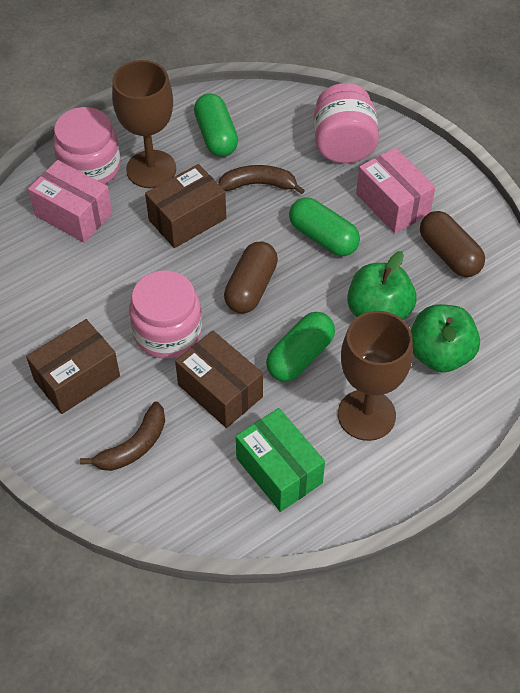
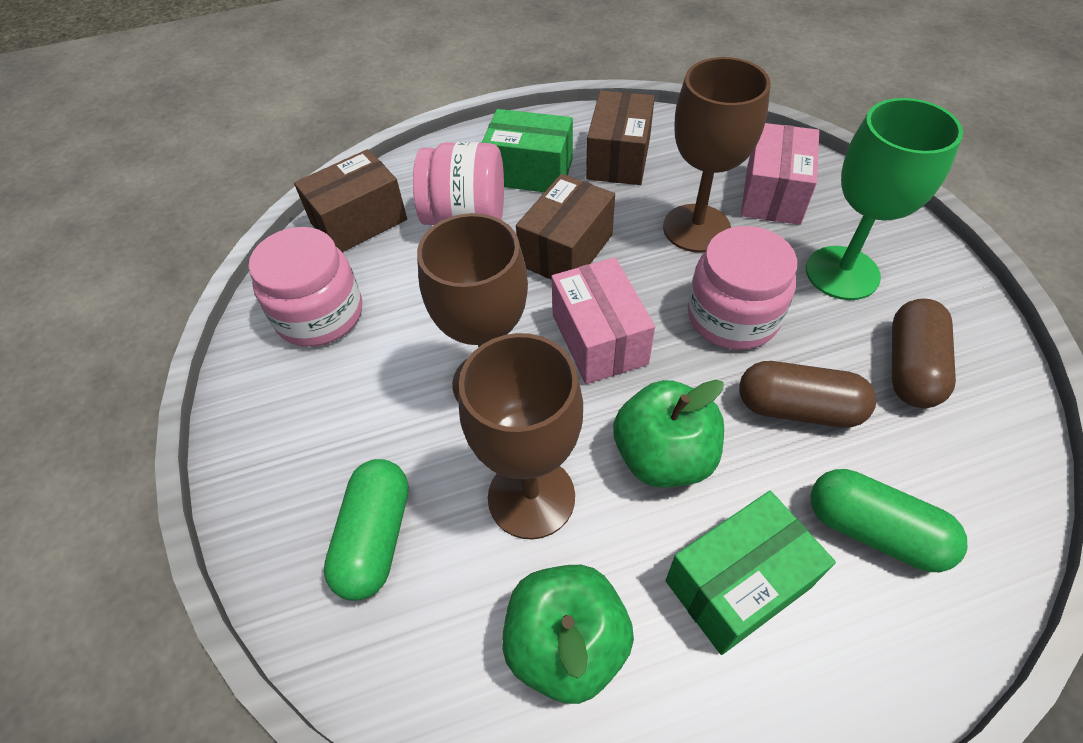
brown banana: [80,401,165,471] [218,165,305,194] = 2 -> none = 0
brown goblet: [112,60,176,188] [338,311,413,441] = 2 -> [417,213,528,403] [458,333,583,539] [663,57,771,253] = 3
green box: [236,408,325,512] = 1 -> [482,109,573,192] [666,491,836,655] = 2
green capsule: [194,93,238,157] [266,312,335,381] [289,197,360,256] = 3 -> [324,459,408,601] [811,469,967,572] = 2
green goblet: none = 0 -> [806,98,963,300] = 1

